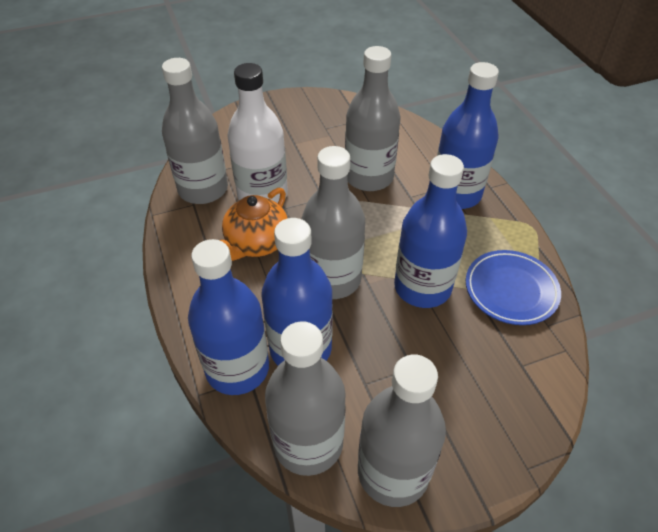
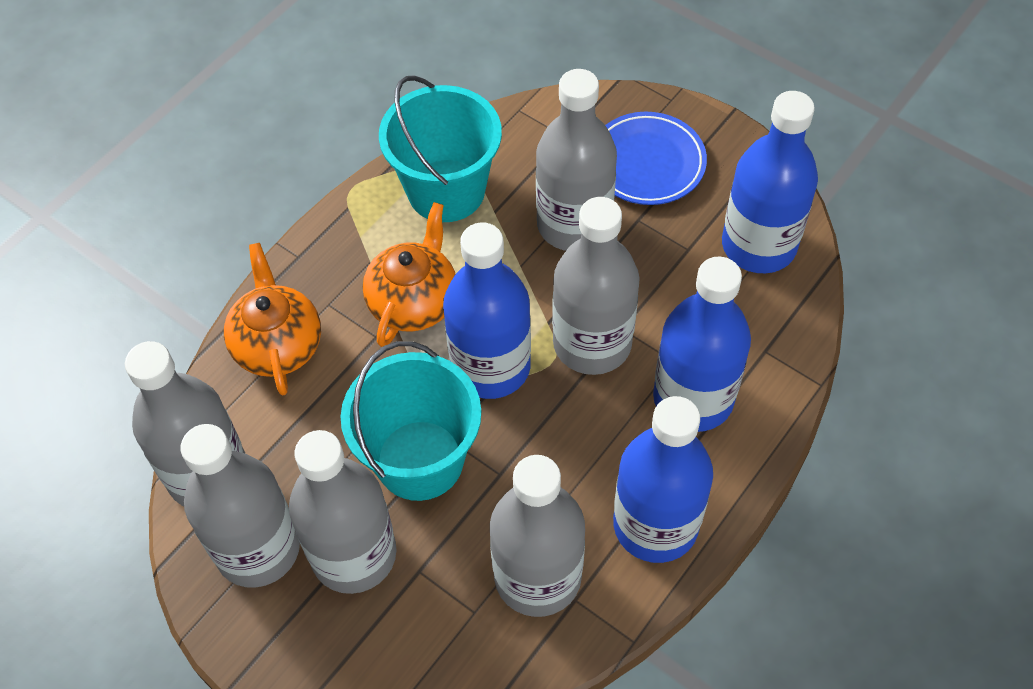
grey bottle: [162,58,228,204] [265,321,346,476] [302,146,365,299] [345,46,401,191] [358,354,446,507] = 5 -> [125,341,246,506] [181,424,300,588] [289,430,397,594] [490,455,585,617] [536,69,617,251] [552,197,640,375] = 6
orange teapot: [220,188,288,261] = 1 -> [224,243,321,395] [363,202,455,347] = 2
turquoise bucket: none = 0 -> [340,341,481,501] [379,75,502,222] = 2
white bottle: [227,63,288,204] = 1 -> none = 0

